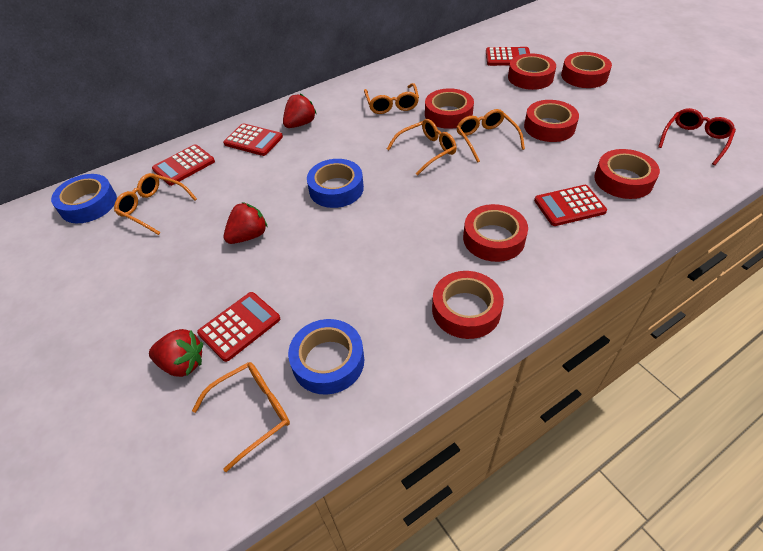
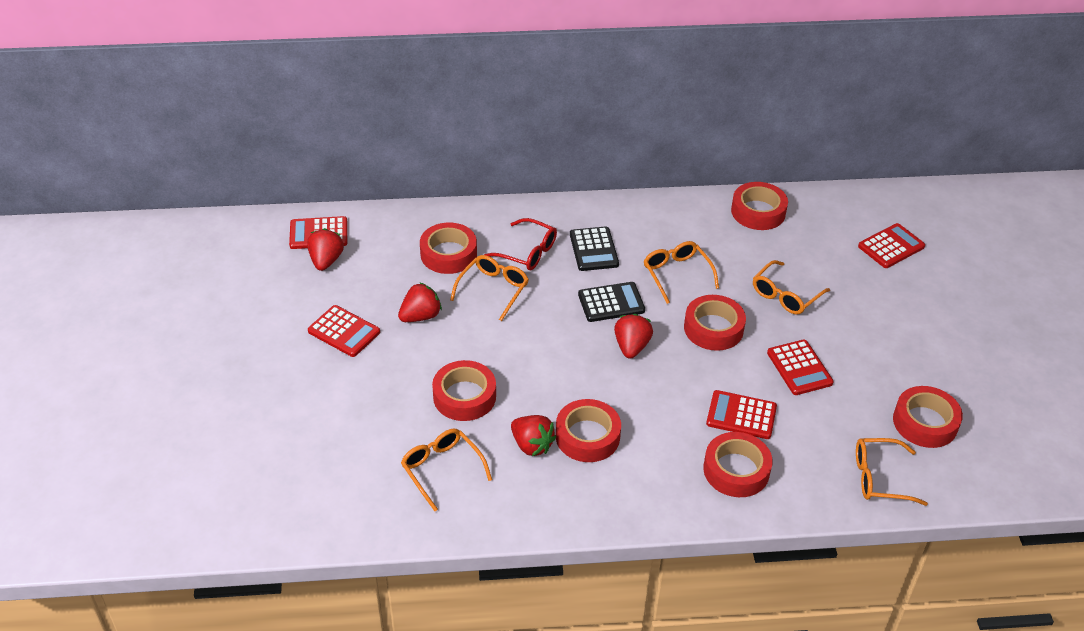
black calculator: none = 0 -> [570,226,619,271] [578,282,645,322] = 2
blue tape: [51,174,117,223] [288,319,364,395] [307,159,364,208] = 3 -> none = 0
red strawberry: [149,329,203,377] [224,202,268,244] [283,94,317,128] = 3 -> [307,228,344,271] [398,282,442,322] [511,415,556,456] [614,314,653,359] = 4

